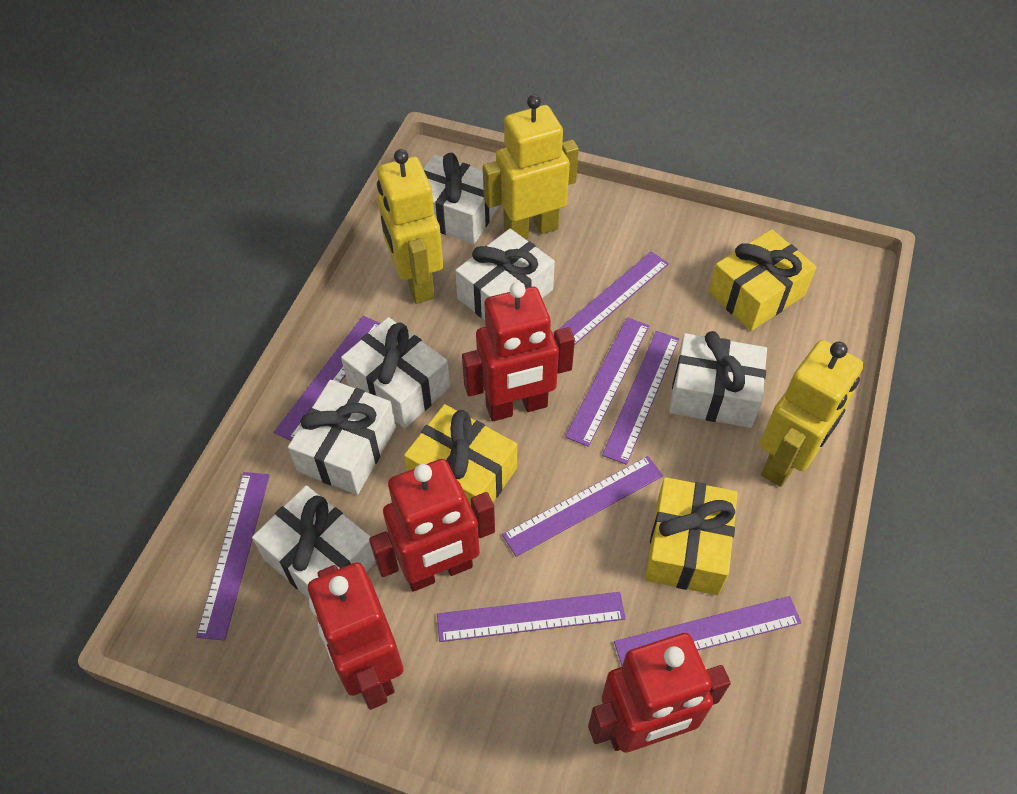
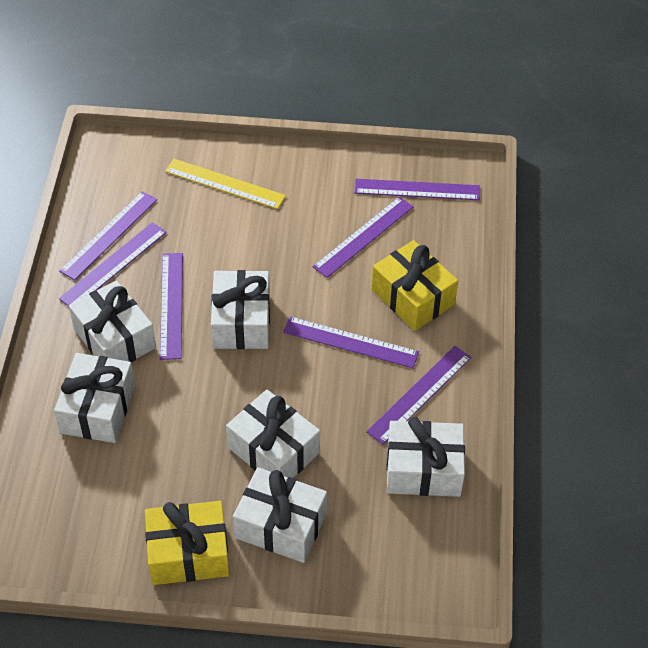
purple ruler: [196,472,270,641] [274,316,380,441] [437,592,626,642] [502,456,663,557] [553,251,669,345] [565,317,649,447] [602,331,679,465] [614,596,802,666] = 8 -> [59,191,157,280] [59,222,167,306] [160,253,183,360] [283,316,419,368] [312,197,414,278] [354,179,480,200] [366,346,472,444] = 7
red robot: [308,562,403,710] [369,459,495,592] [462,282,575,421] [588,633,731,752] = 4 -> none = 0
yellow gift: [404,404,517,506] [645,477,738,595] [709,229,817,331] = 3 -> [145,501,230,585] [372,240,458,331] = 2
yellow robot: [377,149,443,304] [483,94,579,239] [760,340,864,487] = 3 -> none = 0
yellow ruler: none = 0 -> [165,159,286,209] = 1

